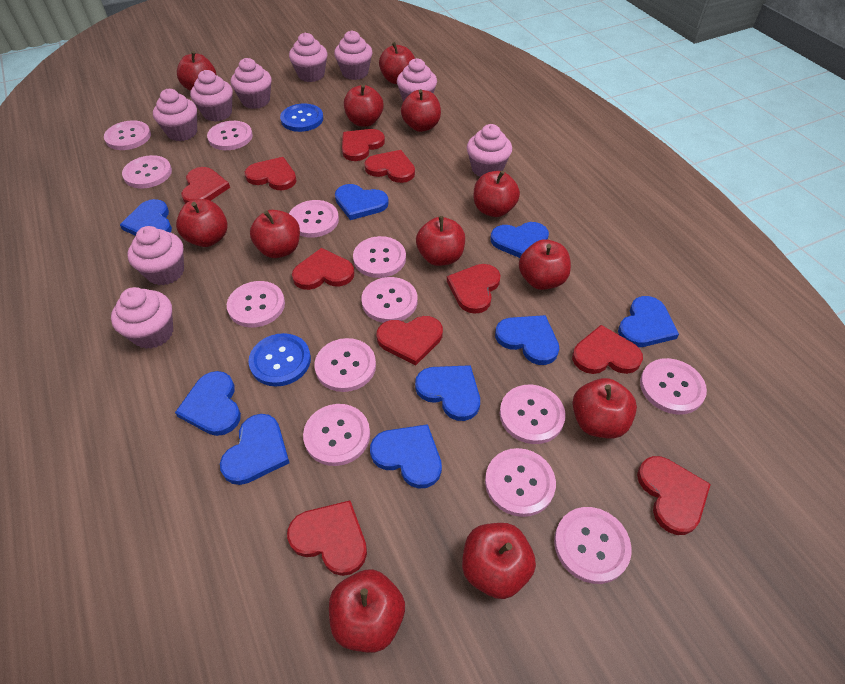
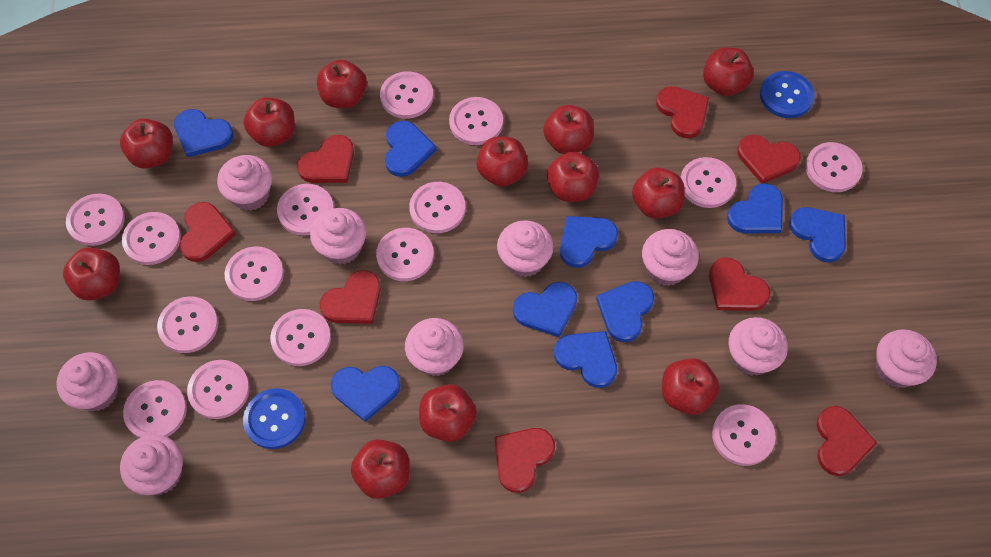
pink button: [104,120,151,150] [122,155,172,188] [207,121,253,150] [227,281,285,328] [289,200,339,238] [303,404,370,466] [314,338,376,392] [353,236,406,278] [361,277,417,323] [485,448,556,517] [500,385,566,444] [554,507,632,584] [640,358,707,415] = 13 -> [66,193,125,246] [122,212,181,265] [123,380,187,438] [157,296,218,353] [187,360,250,419] [224,246,284,301] [270,309,331,366] [277,184,334,236] [376,228,434,281] [380,71,433,119] [409,182,466,233] [449,97,503,145] [681,157,736,208] [712,404,776,466] [805,142,863,192] = 15
red heart: [182,167,230,203] [245,157,297,190] [287,500,367,576] [292,248,354,290] [342,129,385,161] [364,150,415,183] [376,316,443,366] [447,264,501,314] [572,325,643,374] [637,456,711,535] = 10 -> [180,202,236,262] [297,135,354,183] [320,270,381,324] [495,428,555,493] [656,86,709,138] [709,257,771,311] [737,135,801,184] [816,406,877,476] = 8

